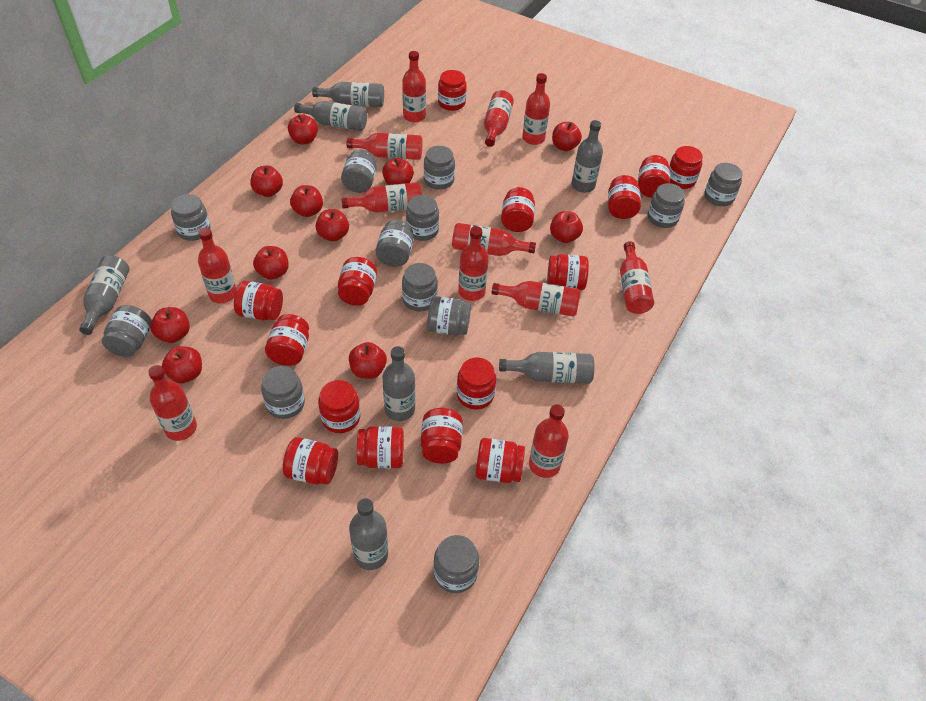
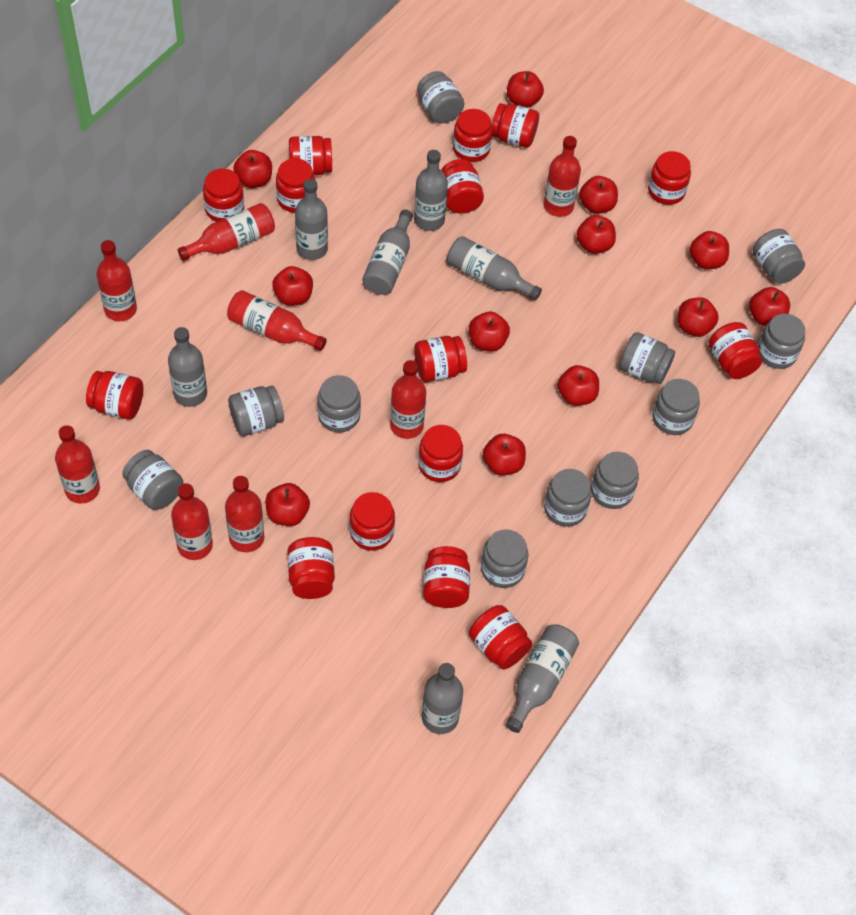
grey jar: [102,305,152,357] [171,194,210,241] [261,366,305,419] [341,149,377,193] [376,220,413,267] [402,263,438,311] [406,195,439,241] [424,146,455,190] [427,296,471,335] [433,535,479,593] [648,183,685,228] [704,163,743,206] = 12 -> [122,450,183,510] [228,385,284,436] [317,375,361,432] [417,71,464,124] [481,530,528,588] [544,469,592,527] [591,452,639,509] [619,332,675,384] [653,379,700,435] [752,229,805,284] [758,313,805,369] = 11
red apple: [150,307,190,343] [162,346,202,383] [250,165,283,197] [253,246,289,280] [288,114,318,144] [290,185,323,217] [316,209,349,242] [349,342,387,379] [382,158,414,185] [550,211,583,243] [552,122,582,151] = 11 -> [233,150,272,188] [265,483,310,526] [272,266,313,306] [469,312,510,351] [483,434,526,476] [507,71,544,108] [558,365,599,406] [576,215,616,254] [579,176,618,214] [678,297,719,337] [690,231,729,269] [749,287,790,326] = 12
red bottle: [148,365,197,441] [198,228,236,304] [341,182,422,213] [346,133,422,160] [402,51,426,122] [452,223,536,256] [458,226,489,301] [484,90,514,147] [492,281,580,317] [522,73,550,145] [529,404,569,478] [620,241,654,314] = 12 -> [55,425,100,504] [96,240,137,321] [171,483,213,560] [178,203,275,261] [225,476,264,552] [227,290,327,351] [390,360,426,439] [544,136,581,217] = 8

